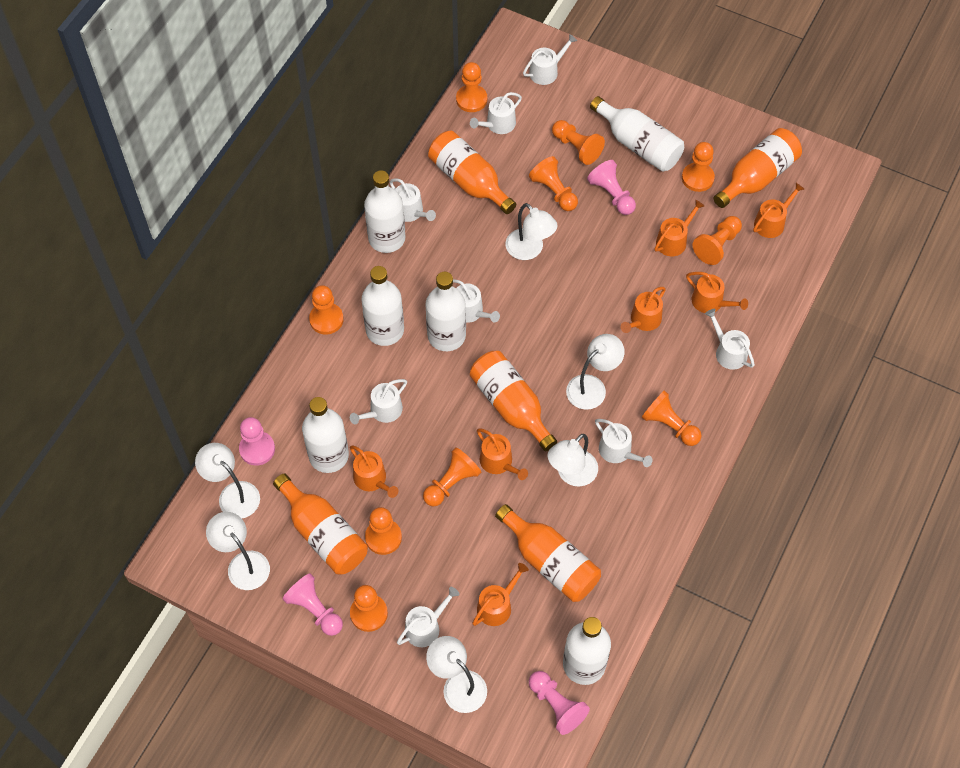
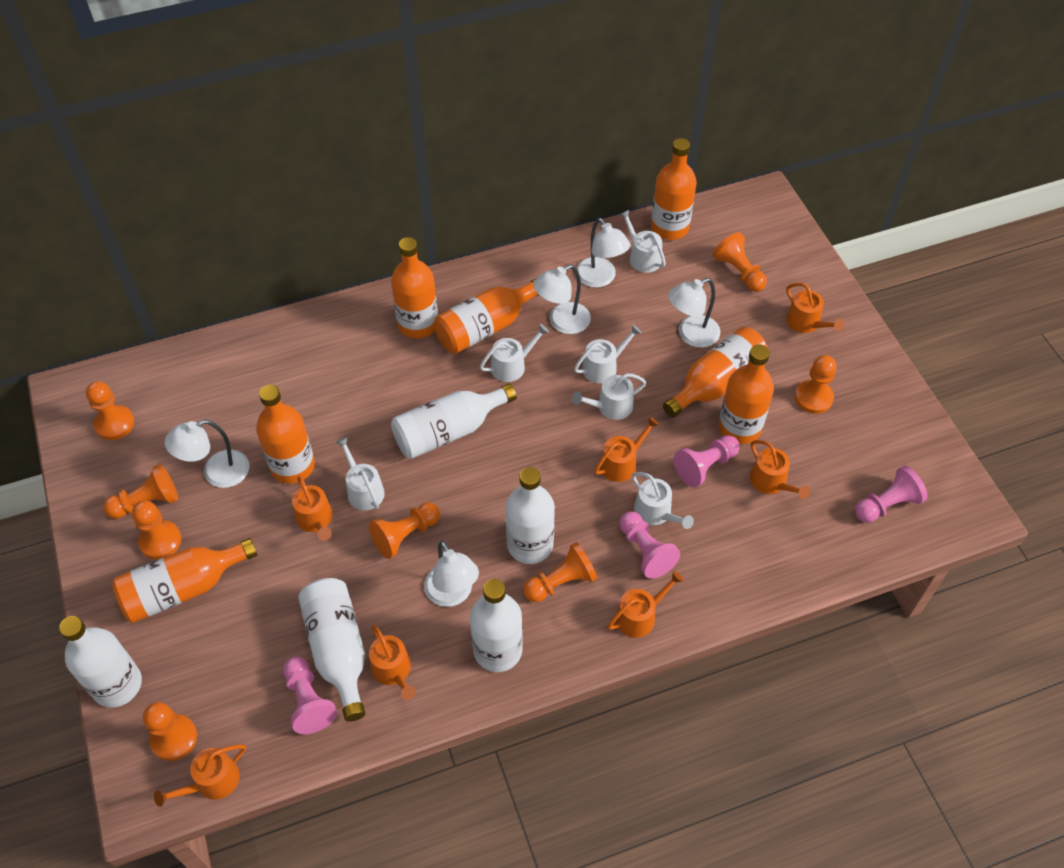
orange bottle: [273,474,368,574] [428,131,516,214] [470,351,557,452] [495,504,601,602] [714,128,802,208] = 5 -> [112,538,257,623] [256,385,315,484] [391,237,438,338] [434,277,540,354] [651,138,697,240] [663,327,768,418] [718,344,774,444] = 7
orange pawn: [309,285,344,334] [350,585,388,632] [365,507,402,555] [423,447,481,507] [456,62,487,112] [529,156,578,211] [552,120,605,165] [642,391,702,446] [682,142,715,192] [693,216,742,265] = 10 -> [86,381,134,440] [103,464,178,519] [132,500,182,560] [143,702,197,761] [369,502,440,559] [523,542,597,602] [713,232,767,292] [795,355,837,414] = 8
white bottle: [302,397,349,473] [362,266,404,346] [364,170,406,253] [426,272,466,351] [563,617,611,685] [590,96,684,172] = 6 -> [59,616,142,708] [298,578,365,722] [391,383,517,459] [470,579,523,672] [506,467,555,564] = 5
white lamp: [195,443,260,518] [206,512,270,590] [426,636,487,713] [505,203,558,260] [548,434,598,487] [566,334,625,410] = 6 -> [165,420,249,488] [424,541,479,607] [533,265,591,334] [576,218,630,288] [668,278,720,348] = 5
white watering can: [350,379,407,424] [390,178,436,222] [397,587,459,647] [453,279,500,323] [470,92,522,134] [523,34,577,85] [595,419,653,467] [705,309,755,370] = 8 -> [335,437,385,510] [480,324,549,382] [572,373,646,420] [574,325,642,383] [619,210,666,273] [632,472,694,529] = 6

